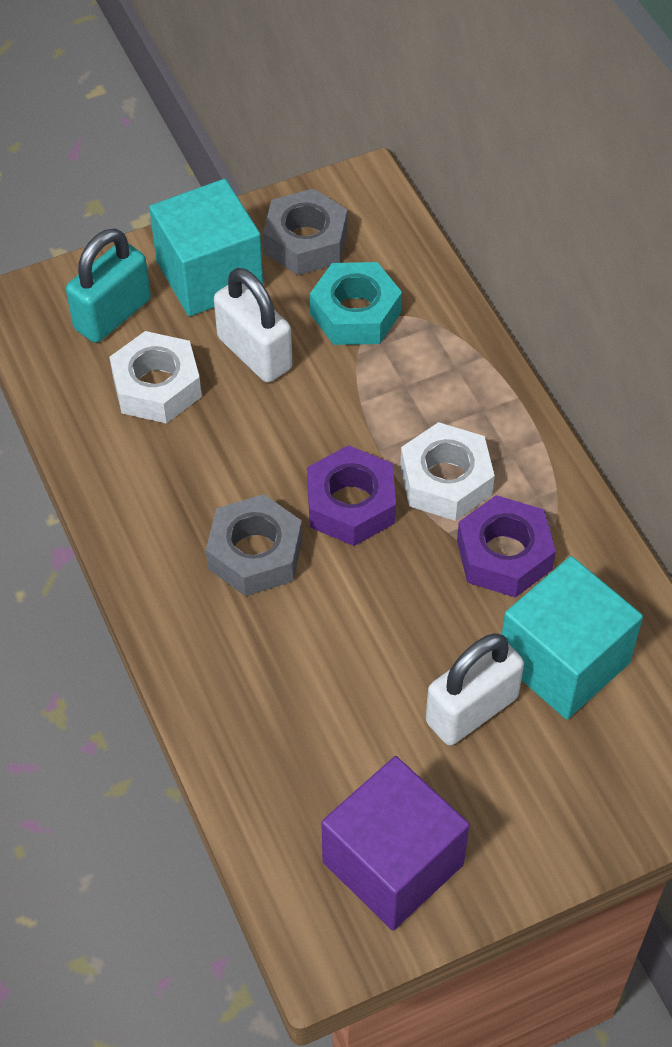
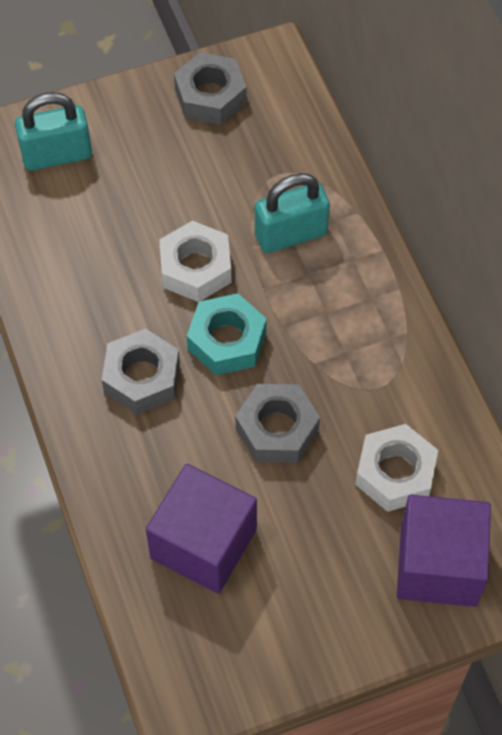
grey nut: [206,494,302,596] [263,188,347,275] = 2 -> [102,328,180,414] [174,52,247,125] [235,384,320,463] = 3
purple cube: [321,756,470,930] = 1 -> [146,464,257,594] [397,495,491,607] = 2
purple nut: [307,445,396,546] [457,495,556,598] = 2 -> none = 0
turquoise cube: [149,179,263,316] [502,556,643,719] = 2 -> none = 0
turquoise padlock: [66,228,151,343] = 1 -> [15,92,92,170] [255,173,330,253] = 2
white padlock: [214,268,292,383] [426,633,524,745] = 2 -> none = 0

